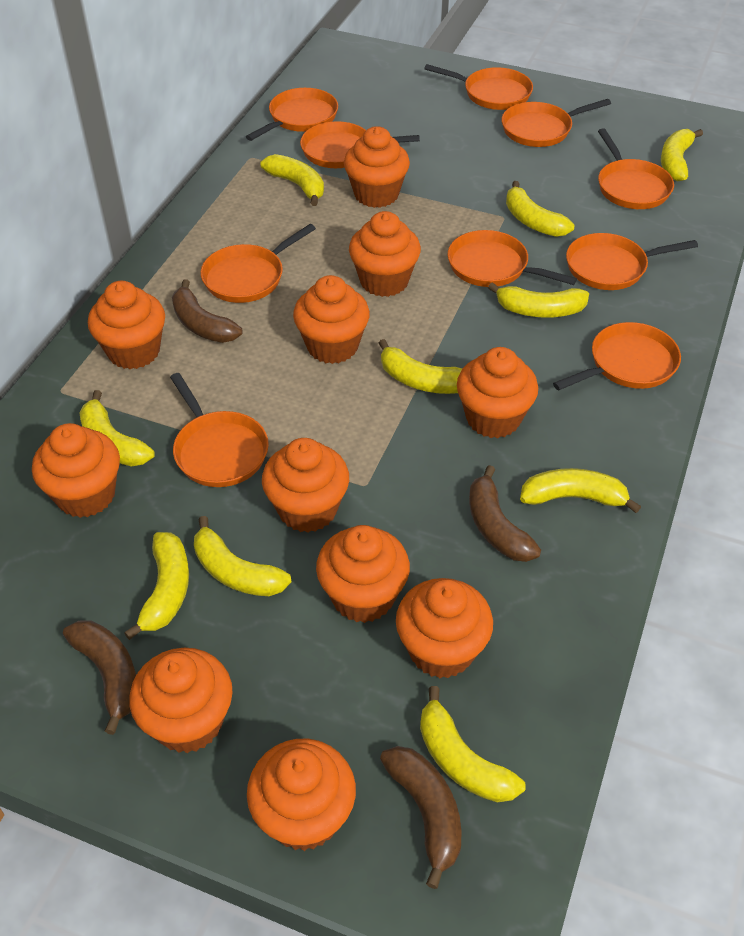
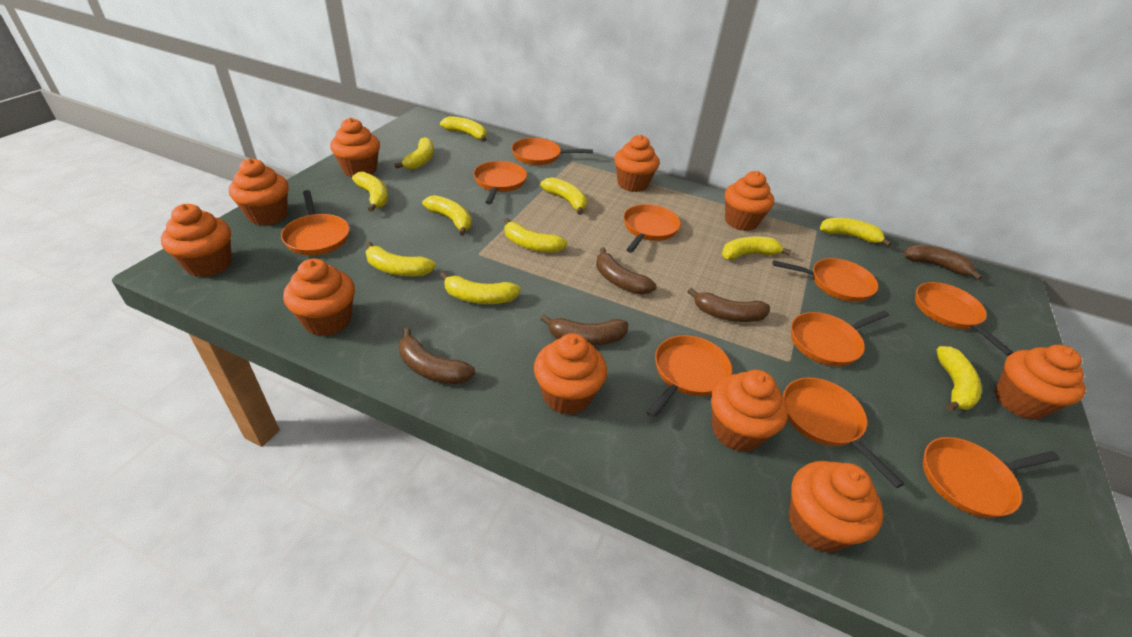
brown banana: [63,620,136,735] [172,279,242,343] [380,746,462,889] [469,465,541,562] = 4 -> [399,328,475,384] [541,315,628,346] [596,248,657,294] [688,288,770,322] [904,245,982,280] = 5
orange cupcake: [32,423,120,518] [88,281,165,369] [129,648,233,753] [247,739,356,851] [262,438,349,532] [293,275,370,364] [316,525,410,623] [344,126,410,208] [349,211,421,297] [396,578,493,679] [457,347,538,438] = 11 -> [161,204,232,277] [229,158,289,226] [283,258,355,336] [330,118,380,177] [534,333,607,415] [614,135,660,192] [711,370,788,452] [725,171,774,231] [789,461,883,553] [994,345,1086,420] = 10
yellow banana: [79,390,155,466] [124,532,189,640] [194,516,291,596] [261,154,324,206] [379,339,463,394] [420,686,526,802] [488,282,589,318] [506,181,574,237] [520,468,641,513] [661,129,703,181] = 10 -> [352,172,388,212] [365,242,436,276] [395,137,434,170] [422,195,472,236] [440,116,487,141] [440,272,520,304] [504,218,568,253] [540,177,587,215] [722,236,791,260] [820,218,892,247] [936,346,982,411] = 11

